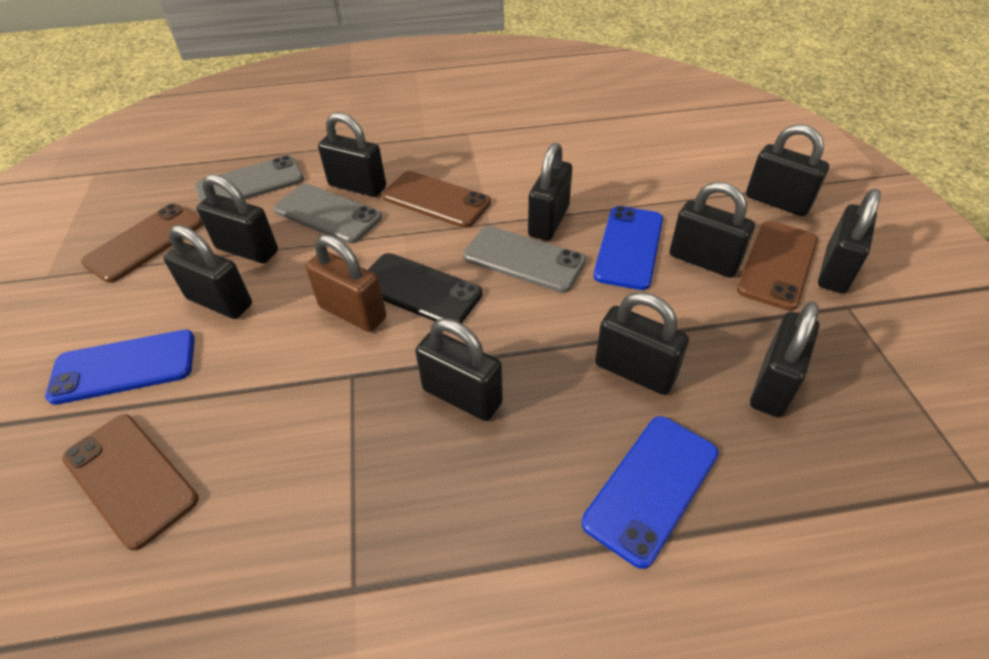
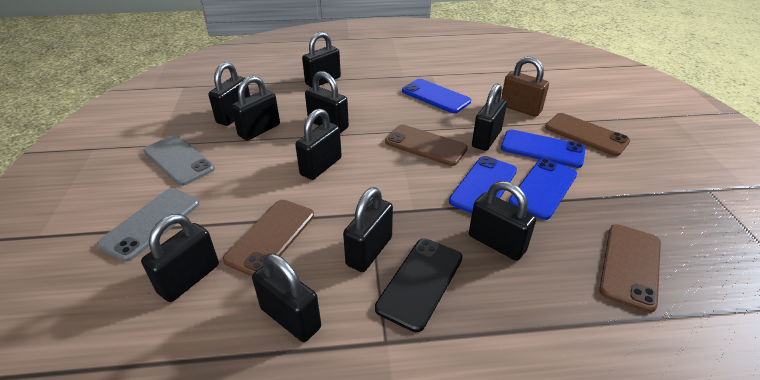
blue phone: [45,330,195,405] [582,416,719,569] [593,206,663,290] = 3 -> [402,79,471,113] [449,156,517,213] [501,129,585,168] [509,158,577,220] = 4
grey phone: [195,155,304,202] [274,184,382,244] [463,226,586,293] = 3 -> [97,188,200,262] [143,135,215,186] = 2

